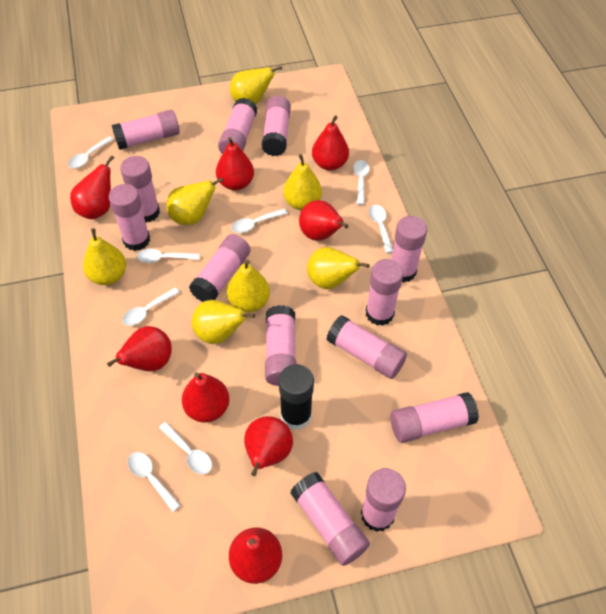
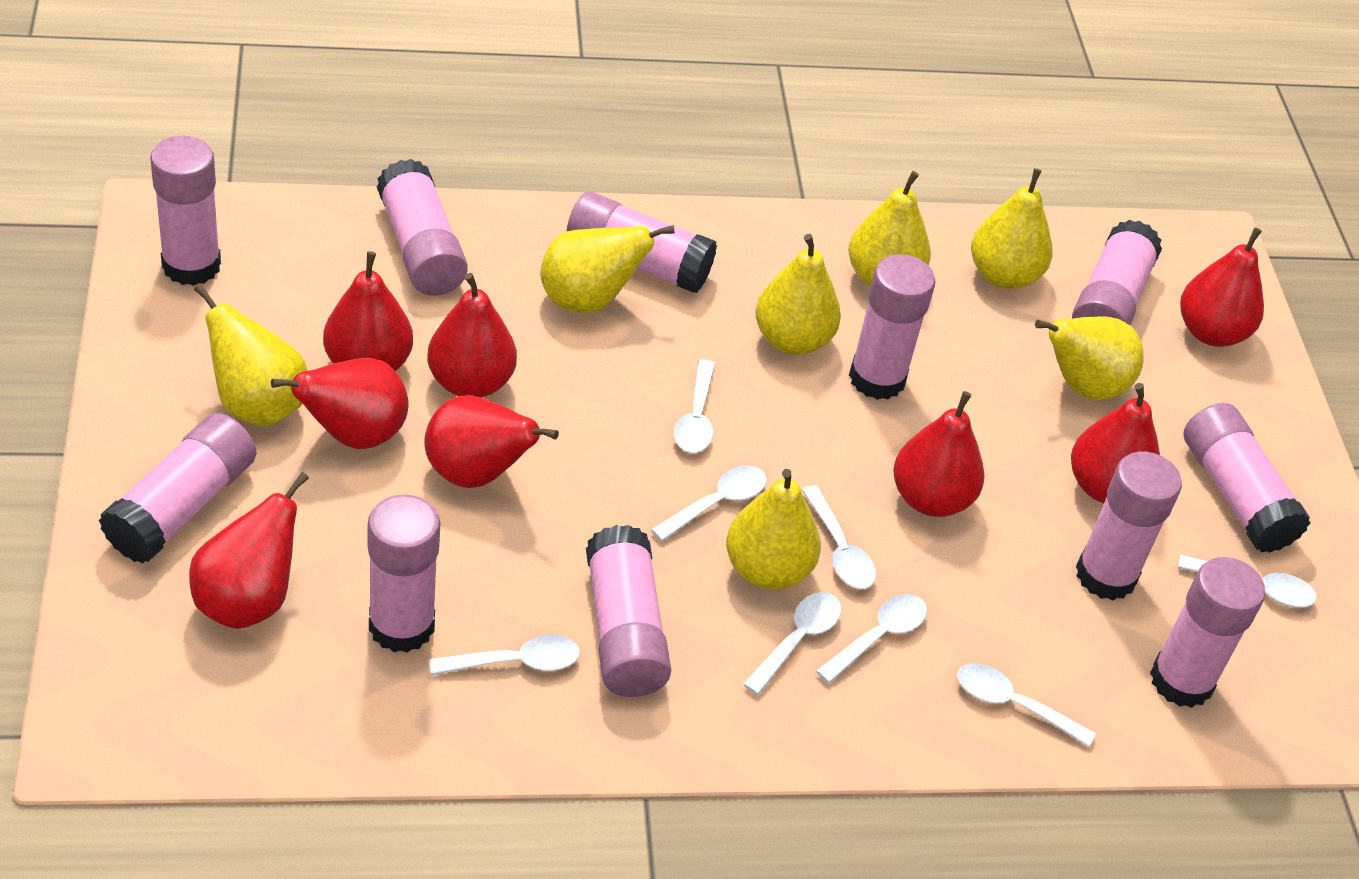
black glue stick: [279,364,314,430] = 1 -> none = 0
pink glue stick: [109,184,150,251] [112,110,180,150] [120,156,160,223] [189,234,250,302] [218,98,257,154] [261,96,291,156] [265,305,297,386] [291,472,370,566] [326,315,407,379] [361,468,406,532] [366,259,403,326] [391,216,427,283] [391,392,479,443] = 13 -> [99,413,256,564] [150,136,221,286] [368,494,440,652] [377,159,468,296] [566,191,717,293] [586,525,671,697] [849,254,936,400] [1072,220,1162,325] [1076,452,1182,600] [1150,557,1265,708] [1183,403,1310,553] = 11

